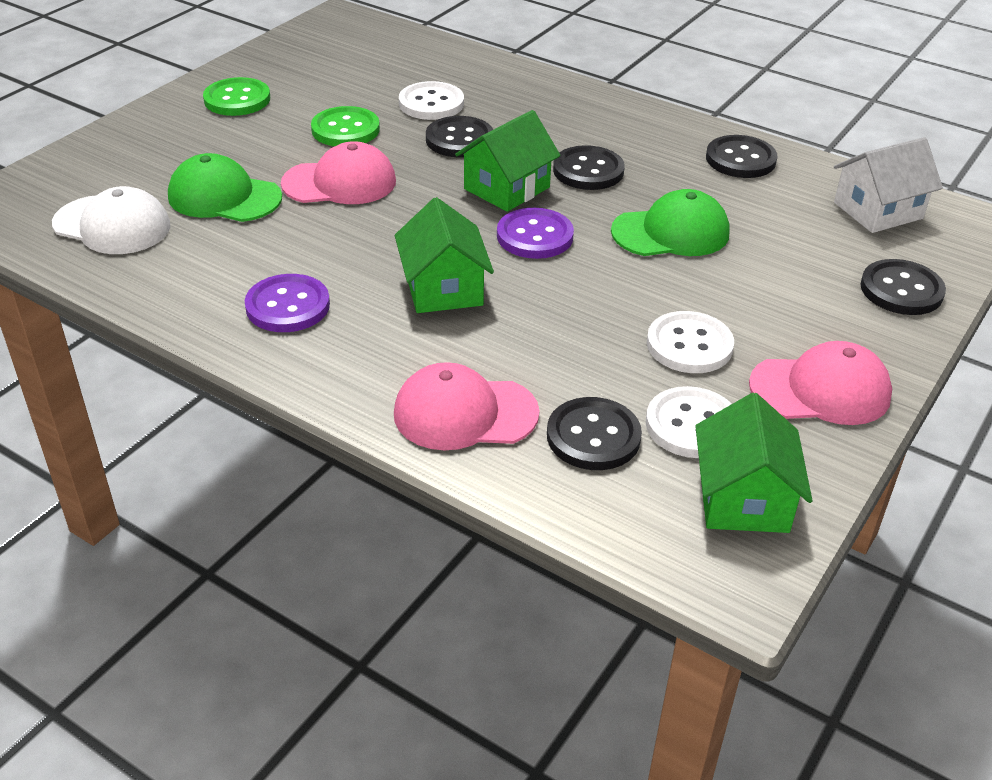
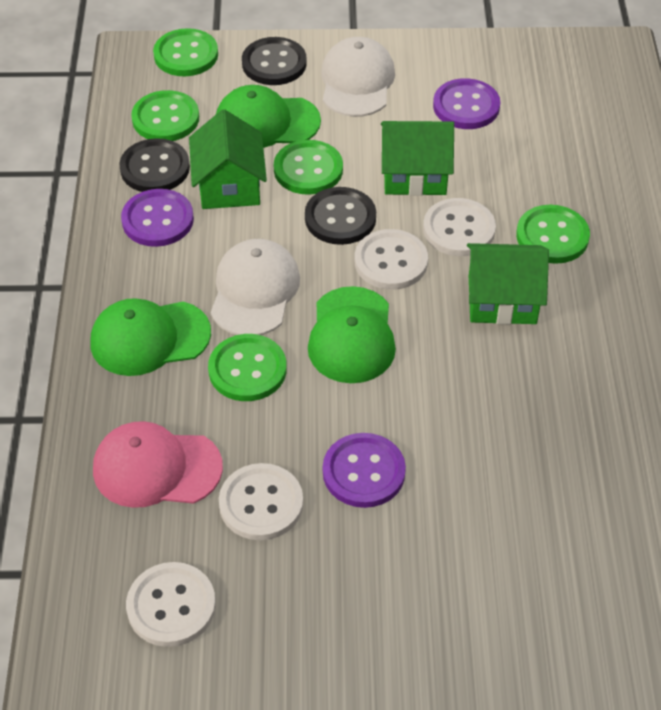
black button: [426,116,493,157] [547,397,642,470] [553,145,625,190] [706,135,777,178] [860,259,946,315] = 5 -> [119,138,190,192] [242,37,307,85] [305,187,376,245] = 3
green button: [203,77,270,116] [311,106,380,146] = 2 -> [131,90,199,141] [153,28,218,76] [208,334,287,401] [274,140,343,195] [516,205,590,264] = 5
green cap: [168,153,282,222] [611,189,730,256] = 2 -> [91,298,211,376] [216,85,321,148] [308,286,396,383] = 3
pink cap: [281,141,396,204] [394,362,540,450] [749,341,892,425] = 3 -> [93,421,223,508] = 1
purple button: [245,274,330,332] [497,208,574,259] = 2 -> [121,189,194,247] [323,433,406,508] [433,78,501,129] = 3
white button: [399,81,464,120] [646,386,732,458] [647,311,734,373] = 3 -> [126,562,216,647] [219,463,303,540] [355,229,428,290] [423,198,496,256] = 4
white cap: [52,186,171,254] = 1 -> [211,239,300,335] [321,37,395,117] = 2
white house: [834,137,943,233] = 1 -> none = 0

